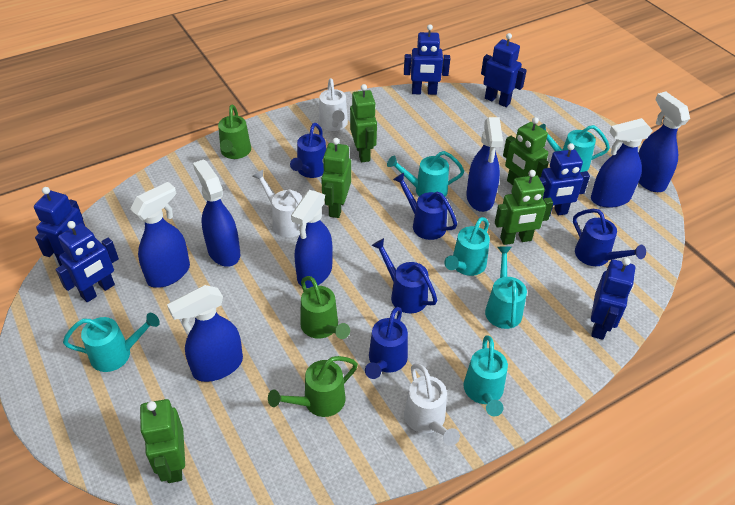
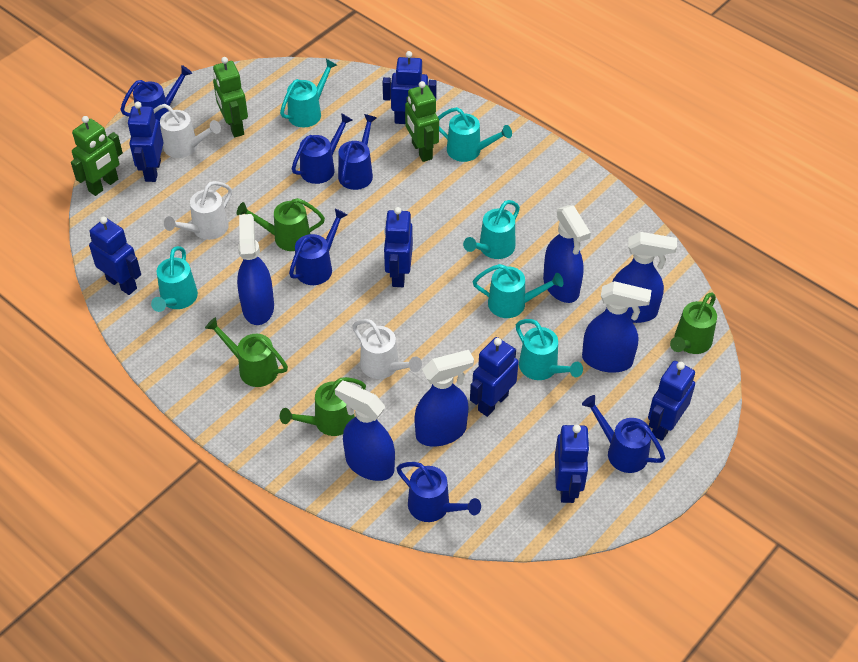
blue robot: [34,187,85,266] [56,221,119,302] [404,24,450,95] [481,33,527,107] [539,143,590,217] [591,258,635,340] = 6 -> [89,216,141,295] [128,101,164,182] [382,51,437,124] [384,207,413,287] [470,337,519,417] [555,425,590,503] [648,361,695,441] = 7
blue spray bottle: [130,182,190,288] [167,285,243,382] [193,159,240,267] [291,190,333,288] [466,117,503,212] [591,118,653,208] [638,92,690,192] = 7 -> [237,214,274,325] [335,381,395,481] [414,350,474,446] [543,205,591,303] [582,281,652,373] [612,232,677,323] = 6
blue watering can: [290,123,326,178] [365,307,408,379] [372,238,437,313] [393,173,457,240] [573,209,646,266] = 5 -> [120,65,192,124] [289,209,347,285] [292,113,353,184] [338,114,377,190] [396,462,481,522] [582,395,665,473] = 6
green robot: [140,399,185,483] [321,138,351,218] [350,84,377,162] [495,170,553,245] [503,117,549,185] = 5 -> [71,116,123,196] [213,57,248,137] [405,81,439,162] = 3
green watering can: [218,104,251,159] [268,356,358,417] [300,276,350,339] = 3 -> [205,317,288,387] [237,198,325,251] [280,377,366,436] [670,293,717,354] = 4

